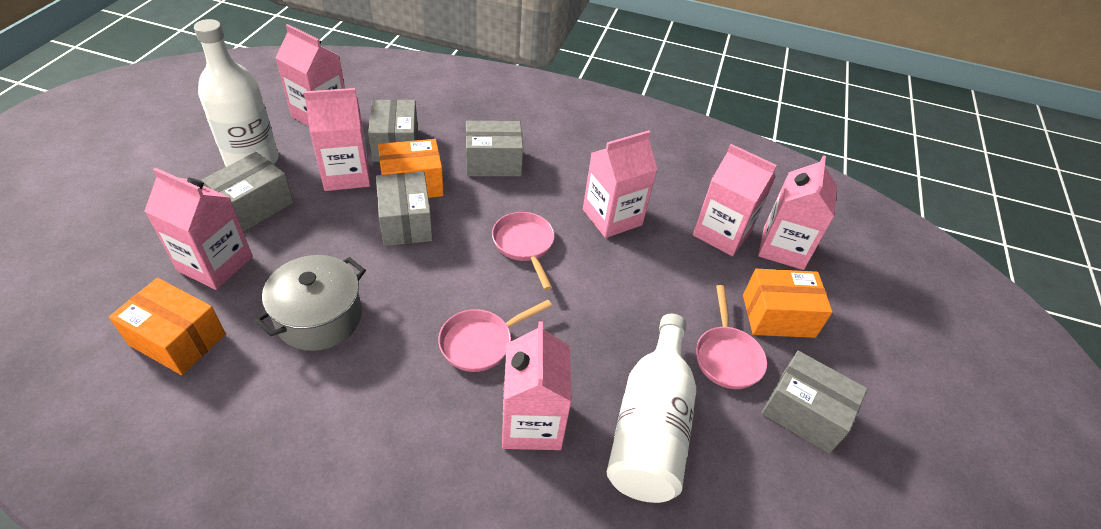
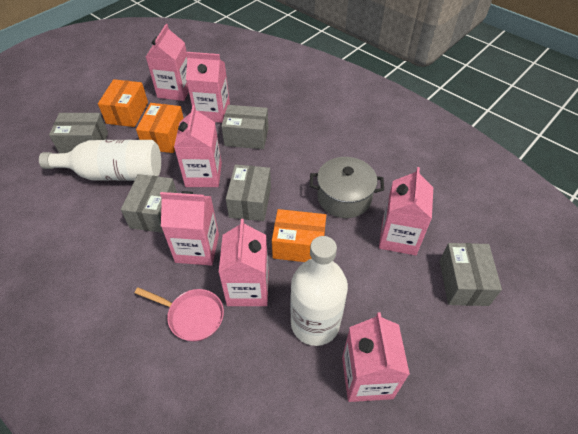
pink pan: [438,300,552,372] [492,212,555,290] [696,285,767,389] = 3 -> [134,287,224,342] = 1

